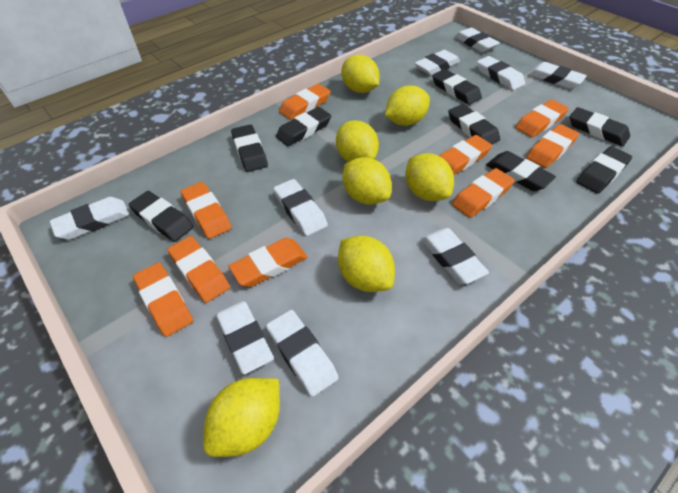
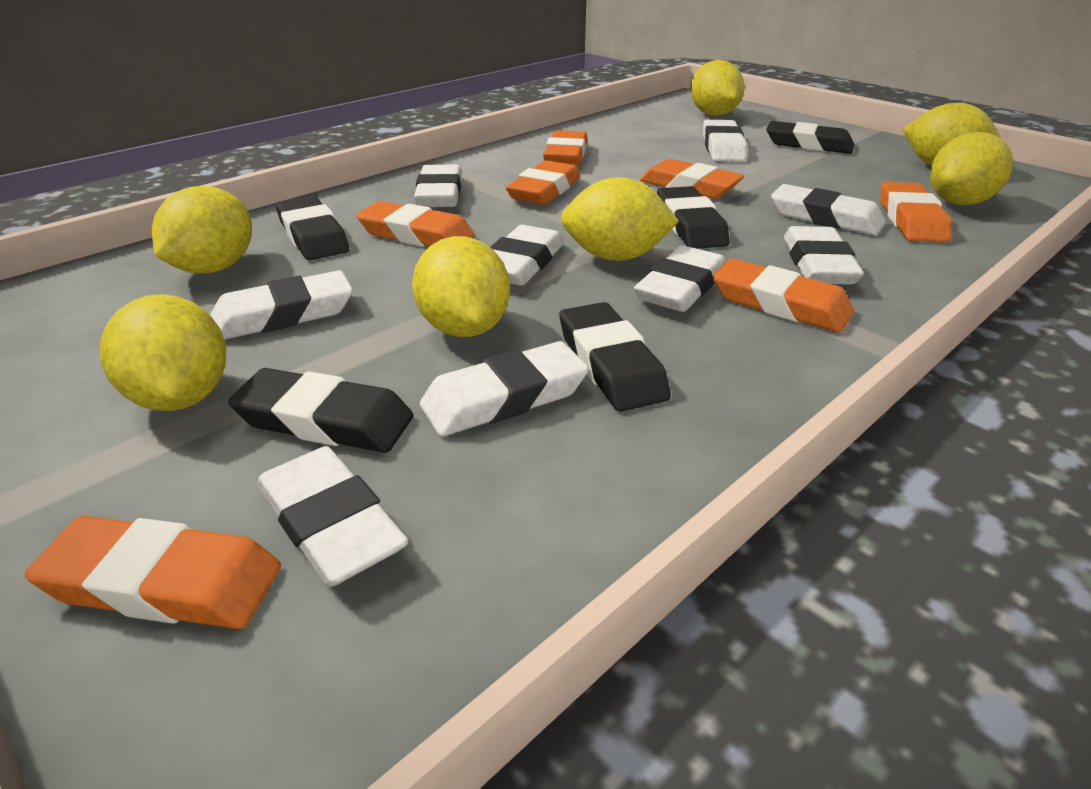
black eraser: [128,191,194,242] [231,124,268,172] [276,107,331,146] [432,69,482,105] [448,104,500,144] [486,151,556,191] [570,107,630,146] [576,146,632,194] = 8 -> [228,368,413,453] [276,195,349,260] [559,302,671,412] [657,186,730,249] [766,121,854,154] = 5
orange eraser: [133,262,193,337] [167,236,230,303] [181,182,232,239] [229,238,308,287] [279,84,331,120] [439,135,492,175] [452,168,515,218] [515,99,569,137] [526,124,579,168] = 9 -> [25,516,281,629] [356,201,475,247] [506,160,580,205] [543,130,587,167] [640,159,744,199] [713,258,854,332] [880,182,952,243] = 7

